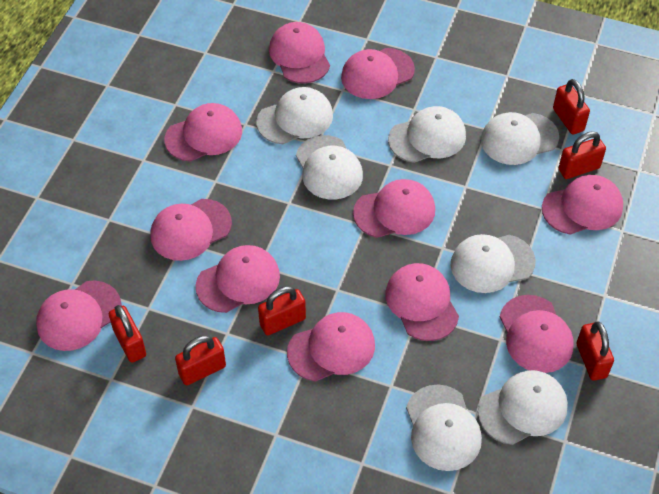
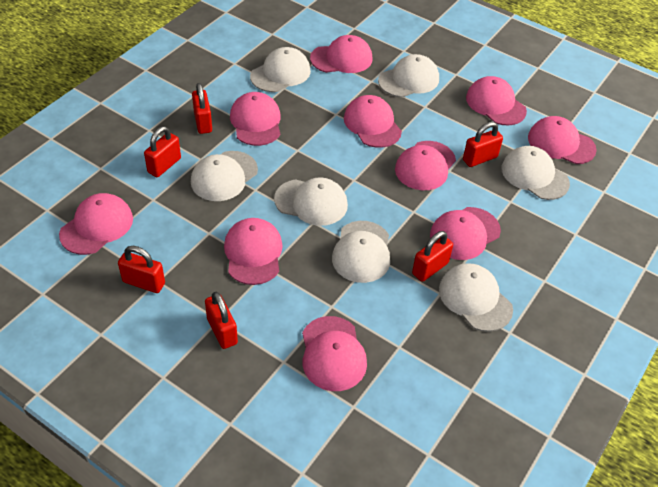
pink cap: [36,281,122,351] [150,199,232,261] [164,103,242,162] [196,245,280,313] [269,22,330,84] [287,312,375,381] [341,48,415,99] [353,179,435,238] [385,263,459,341] [500,295,573,373] [542,175,623,235] = 11 -> [59,193,133,255] [224,218,283,285] [230,92,281,146] [302,316,367,391] [310,35,373,73] [344,95,402,148] [395,141,456,190] [430,207,501,260] [466,76,527,126] [528,116,597,164] = 10

